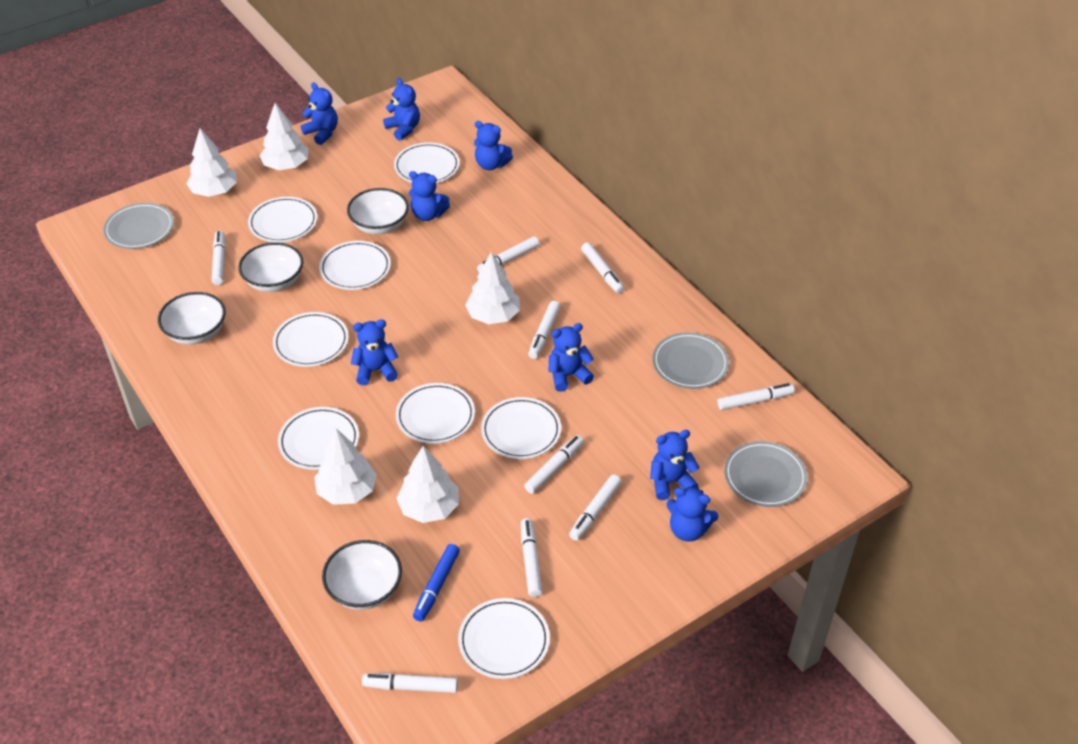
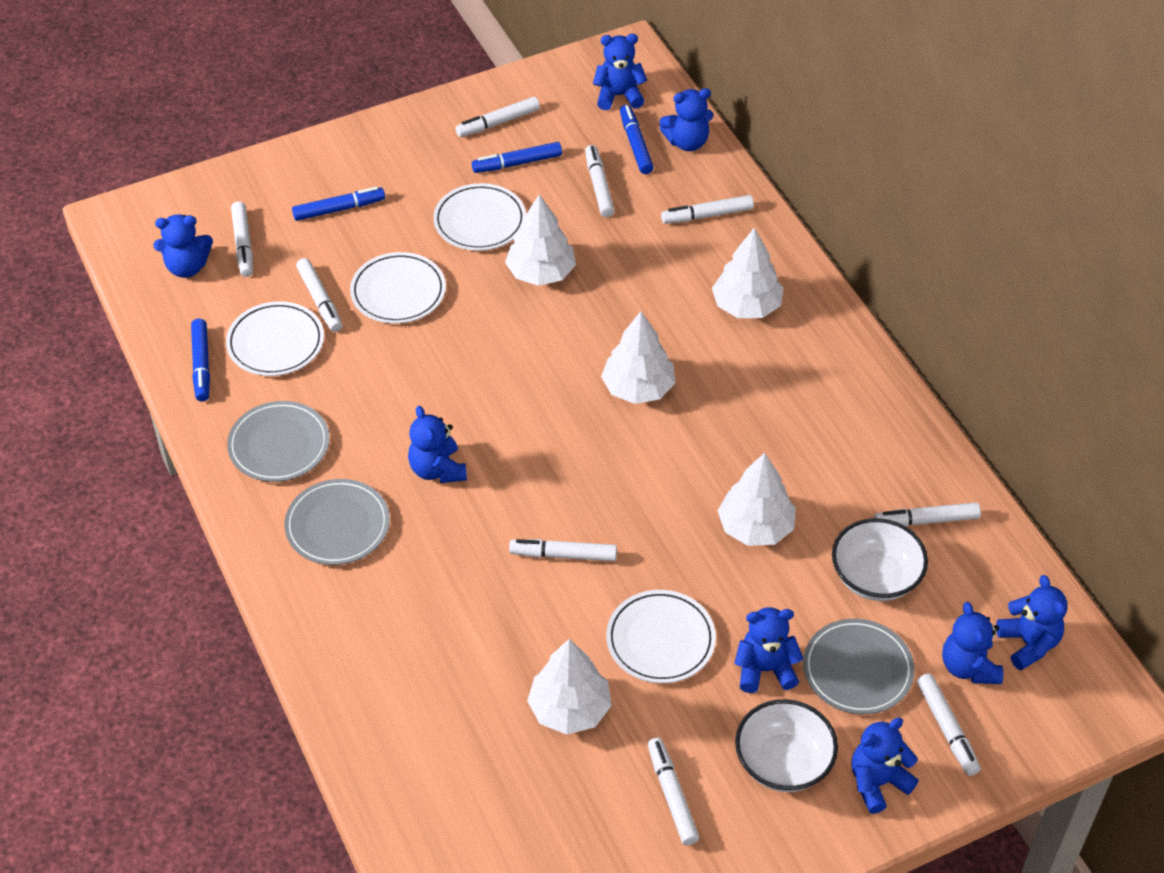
blue marker: [413,544,460,622] = 1 -> [191,319,210,401] [292,187,385,221] [472,142,562,173] [620,105,654,174] = 4
white bowl: [158,292,226,345] [238,242,303,292] [322,540,402,610] [347,188,409,234] = 4 -> [735,699,838,792] [832,518,928,601] = 2
white plate: [248,197,317,243] [273,312,349,367] [278,407,359,470] [319,241,391,290] [394,143,460,183] [396,383,475,444] [458,598,550,679] [481,397,561,459] = 8 -> [226,301,324,376] [350,252,446,324] [433,183,526,251] [606,590,716,683] = 4

